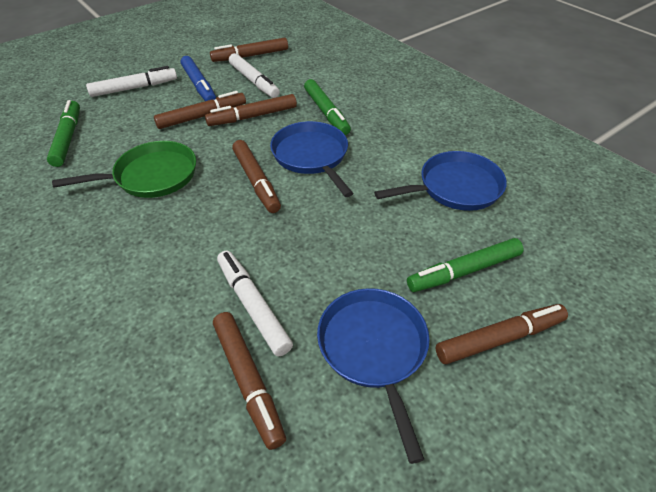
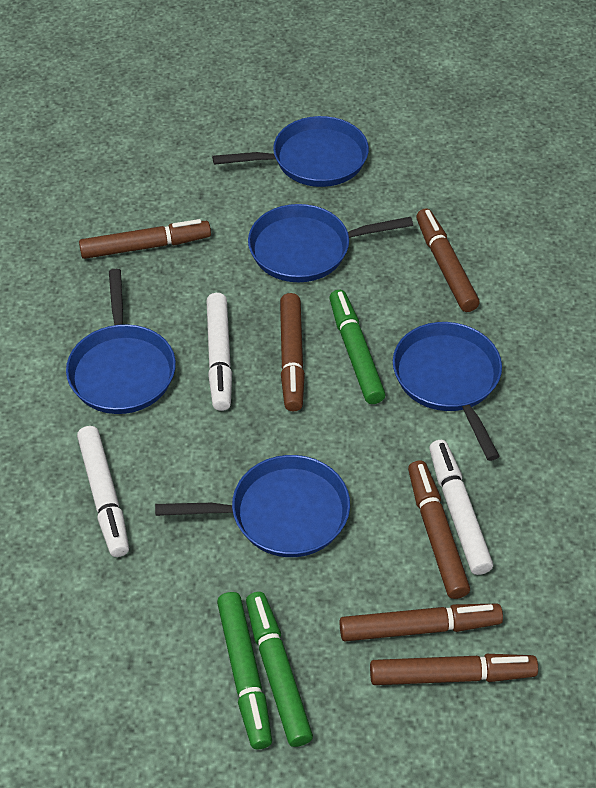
blue marker: [181,56,216,101] = 1 -> none = 0
blue pan: [270,121,353,197] [317,288,429,464] [374,151,507,211] = 3 -> [66,269,176,414] [155,455,350,557] [212,116,369,187] [248,204,413,282] [393,322,502,461] = 5
green pan: [52,141,196,198] = 1 -> none = 0

